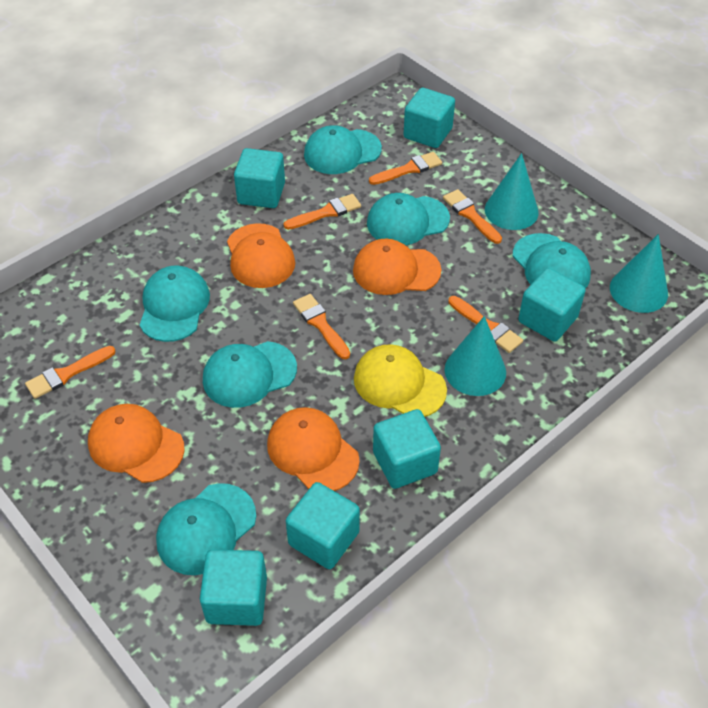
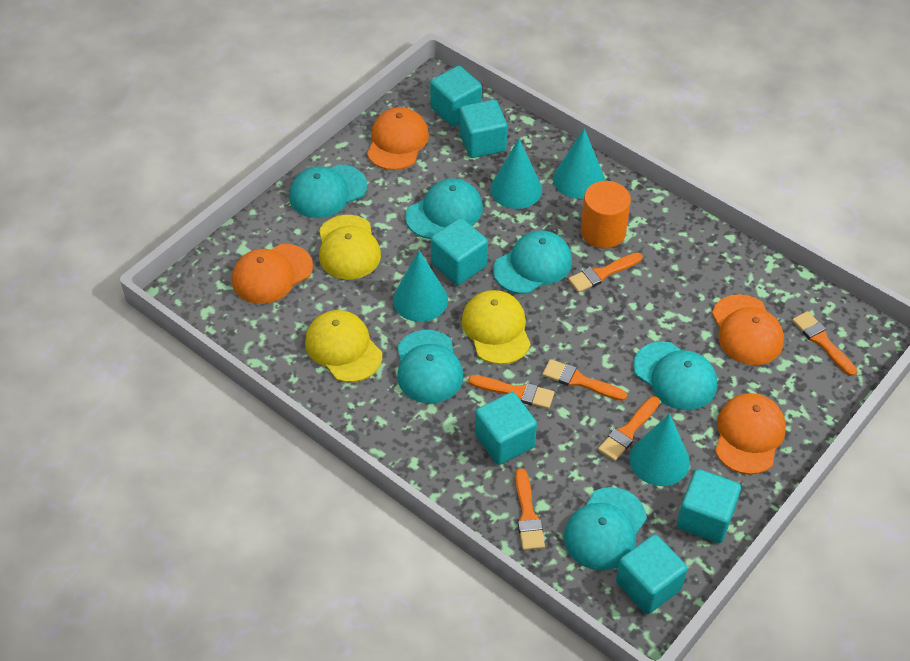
orange cylinder: none = 0 -> [581,181,631,248] = 1
turquoise cone: [445,316,506,396] [485,153,539,230] [610,234,668,313] = 3 -> [393,251,448,322] [490,139,542,209] [553,128,605,199] [630,414,690,486] = 4
yellow cap: [354,344,447,417] = 1 -> [305,310,382,382] [319,215,381,280] [462,290,531,365] = 3

